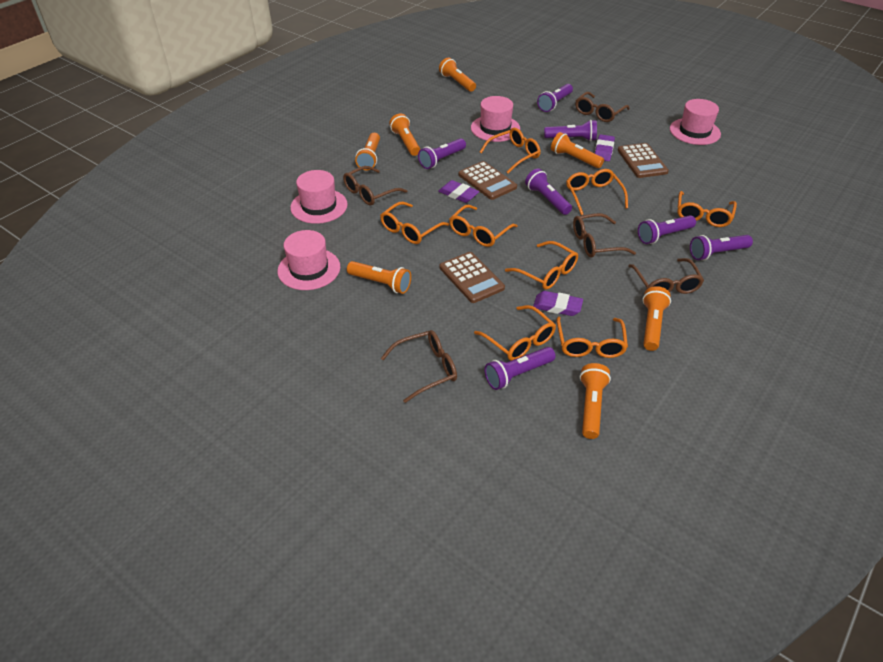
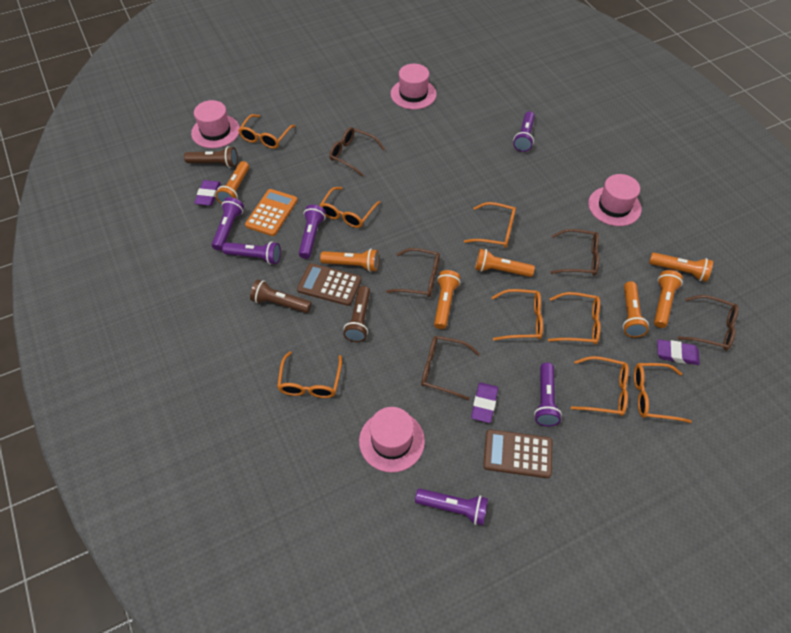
brown calculator: [439,252,505,303] [459,161,517,200] [618,143,669,178] = 3 -> [297,263,362,306] [483,429,552,478] = 2
brown flashlight: none = 0 -> [184,146,238,168] [250,279,311,313] [343,286,370,342] = 3
orange calculator: none = 0 -> [245,189,298,236] = 1
purple flashlight: [418,138,466,169] [484,347,556,390] [525,169,572,215] [537,84,573,112] [544,120,597,141] [638,215,696,244] [690,235,753,260] = 7 -> [212,197,244,251] [222,241,281,264] [299,205,326,259] [415,489,488,525] [513,111,535,152] [534,363,562,427] = 6

